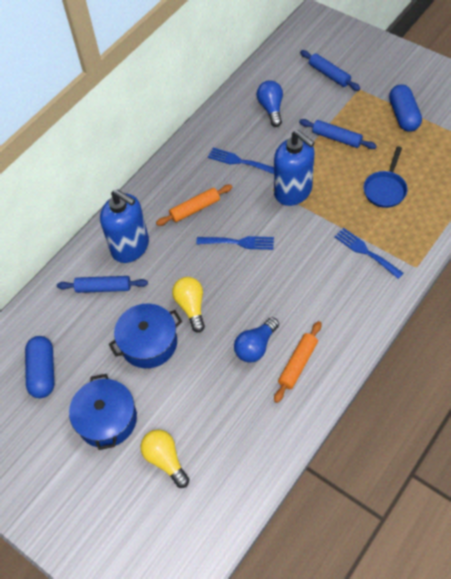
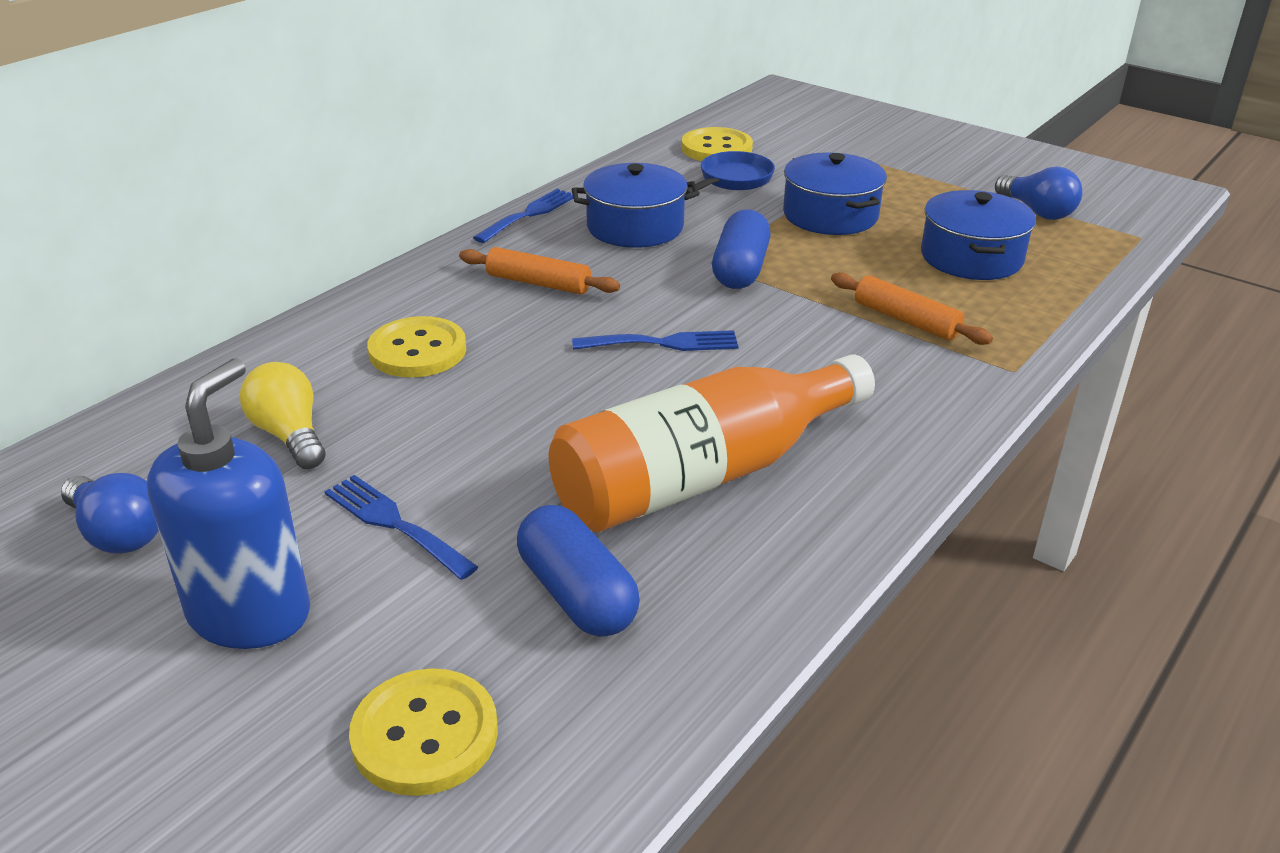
blue pot: [69,374,137,450] [109,304,182,368] = 2 -> [571,163,700,248] [783,152,887,235] [921,190,1036,280] = 3
blue rolling pin: [57,276,148,293] [299,119,377,149] [300,50,360,91] = 3 -> none = 0
blue soap dispenser: [100,189,149,263] [274,130,315,206] = 2 -> [147,358,310,649] = 1
orange bottle: none = 0 -> [549,355,875,532] = 1
yellow button: none = 0 -> [349,668,498,796] [367,316,466,378] [681,127,753,161] = 3
yellow light bulb: [141,429,190,488] [172,277,205,333] = 2 -> [240,362,325,469] = 1

